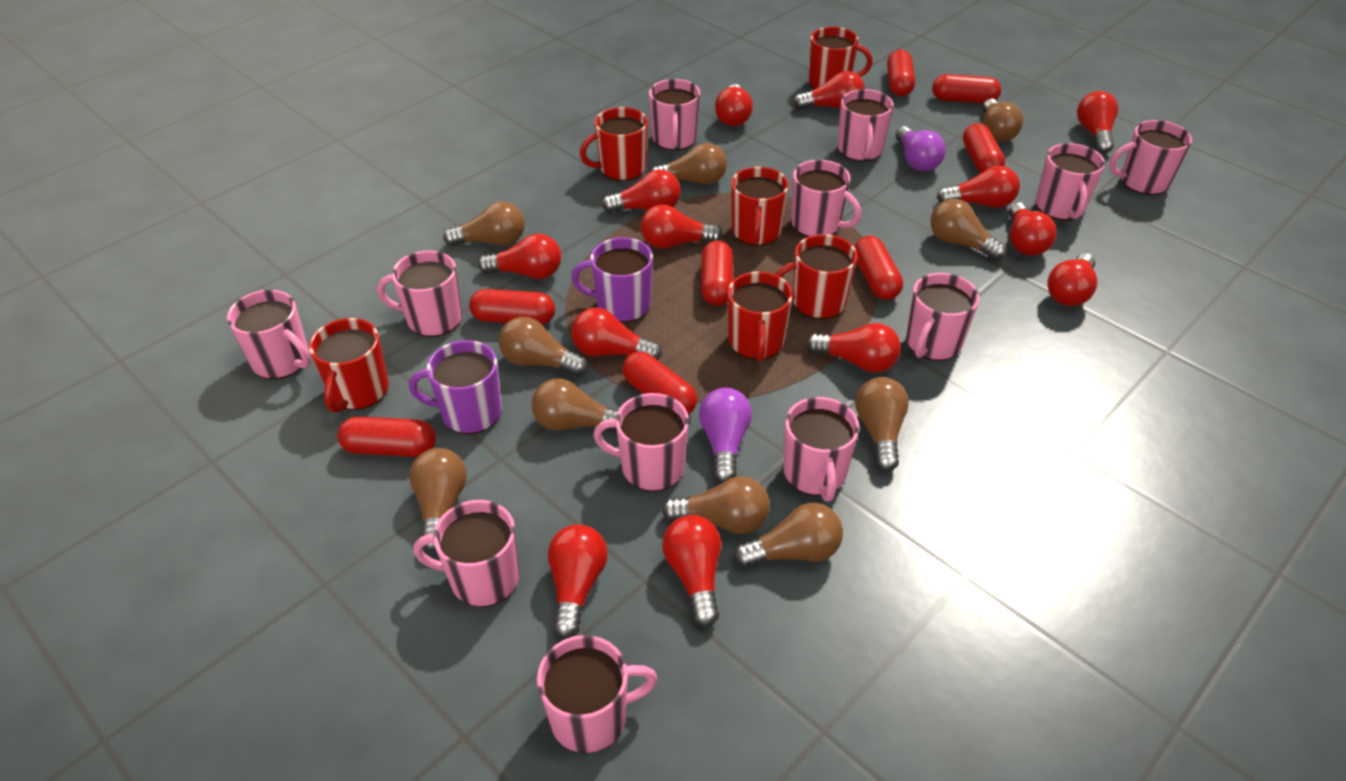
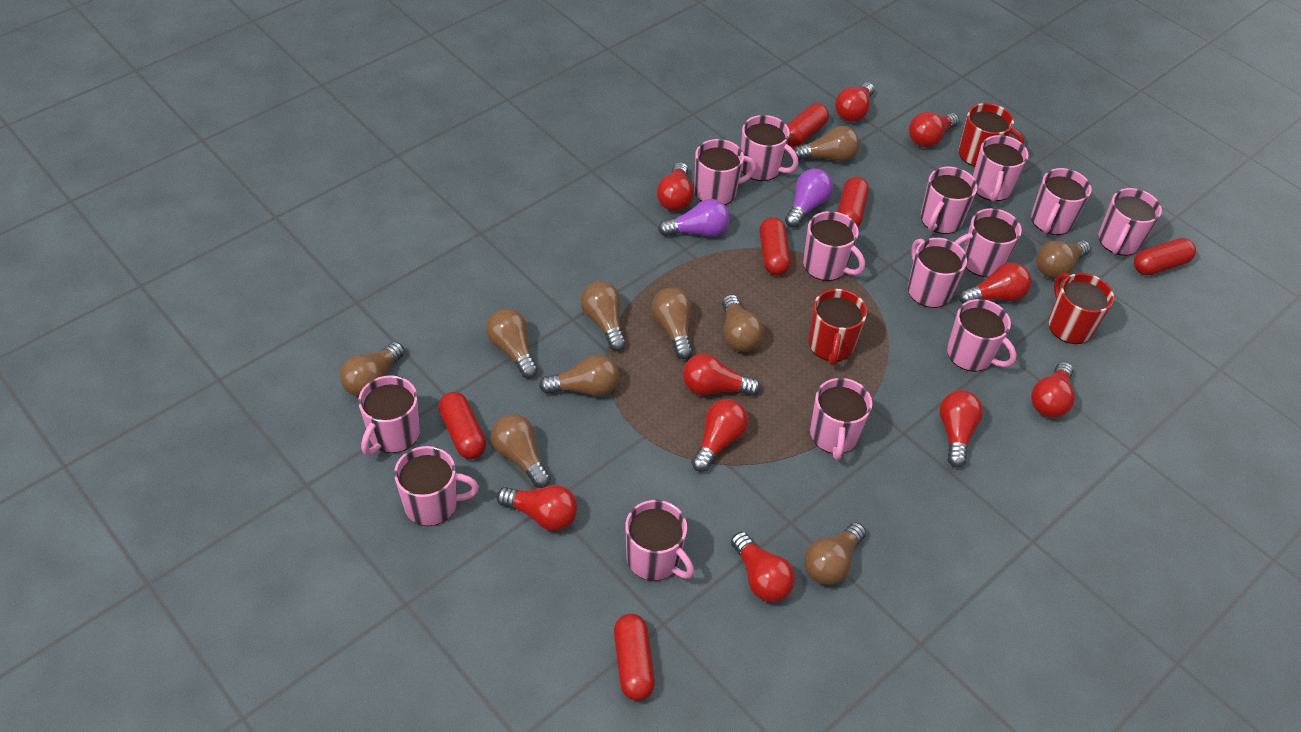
pink mug: [227,290,311,379] [377,251,462,337] [413,500,520,607] [537,635,658,754] [593,393,689,492] [649,79,700,150] [783,397,860,502] [791,160,861,237] [838,89,894,161] [906,273,979,361] [1036,143,1105,220] [1109,120,1192,195] = 12 -> [358,375,420,455] [394,446,479,526] [625,500,694,581] [694,139,756,205] [741,115,799,181] [803,211,865,281] [810,378,872,460] [908,238,967,308] [921,167,978,234] [947,299,1017,372] [955,208,1022,277] [973,135,1029,202] [1031,168,1092,235] [1098,188,1162,256] = 14
purple mug: [409,340,502,434] [571,237,653,323] = 2 -> none = 0
red capsule: [337,417,436,457] [469,289,555,325] [622,351,697,415] [701,240,733,306] [854,236,903,300] [887,49,915,96] [932,74,1001,103] [963,123,1005,173] = 8 -> [438,392,486,459] [614,614,655,701] [759,217,791,275] [787,103,829,147] [837,177,869,227] [1134,238,1196,275] = 6
red light bulb: [478,234,561,279] [548,525,608,639] [571,308,662,360] [602,169,681,213] [641,204,723,249] [662,515,721,627] [715,84,753,126] [794,71,865,110] [806,323,901,373] [937,165,1020,208] [1009,202,1057,256] [1047,253,1097,306] [1077,91,1118,153] = 13 -> [496,485,577,531] [657,162,694,211] [683,354,760,396] [692,399,748,472] [731,532,795,602] [835,82,874,122] [909,112,959,147] [939,390,983,467] [959,262,1032,304] [1031,362,1075,418] = 10
red mug: [309,318,389,413] [580,107,648,181] [728,271,793,362] [731,167,789,246] [775,234,858,319] [808,27,873,89] = 6 -> [808,289,867,365] [959,103,1024,167] [1048,273,1114,344] = 3

